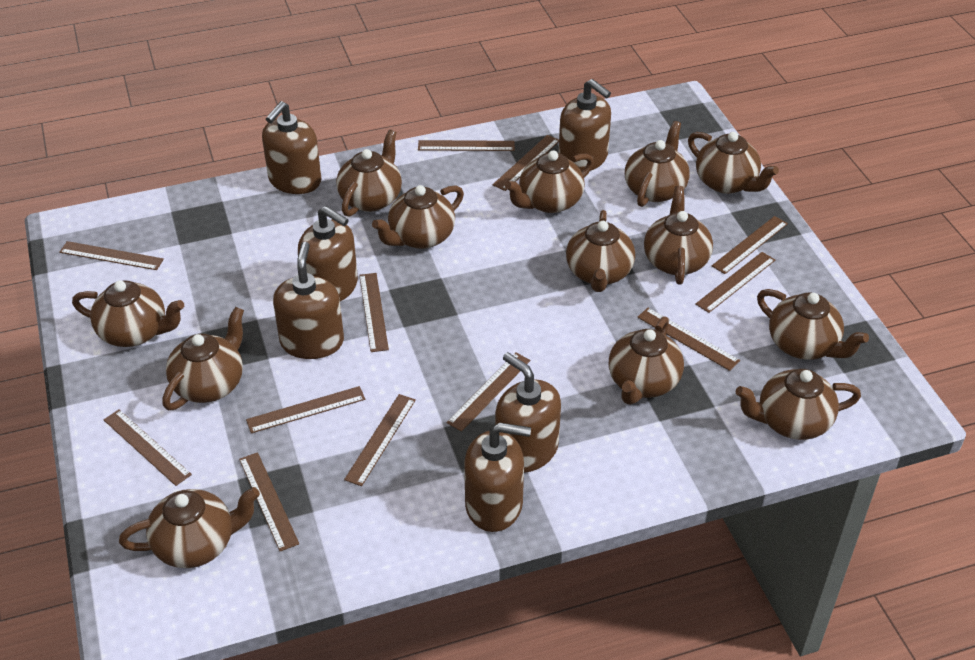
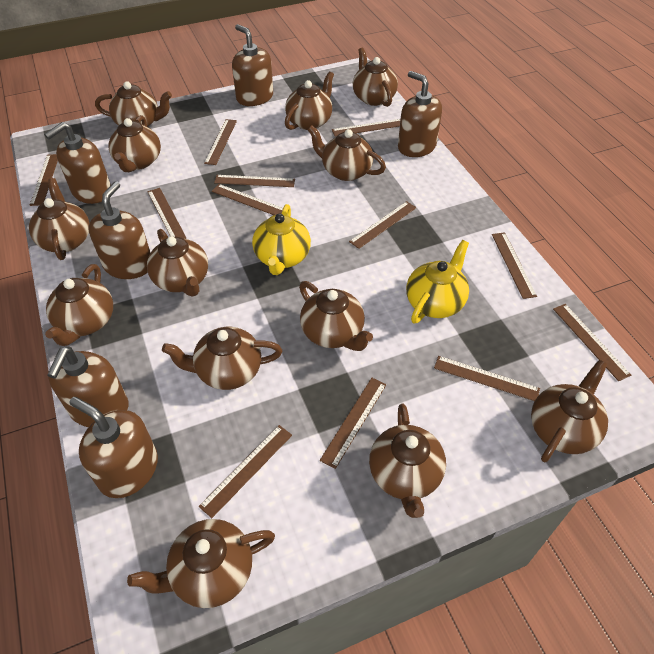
yellow teapot: none = 0 -> [252,204,311,275] [406,240,469,324] = 2

